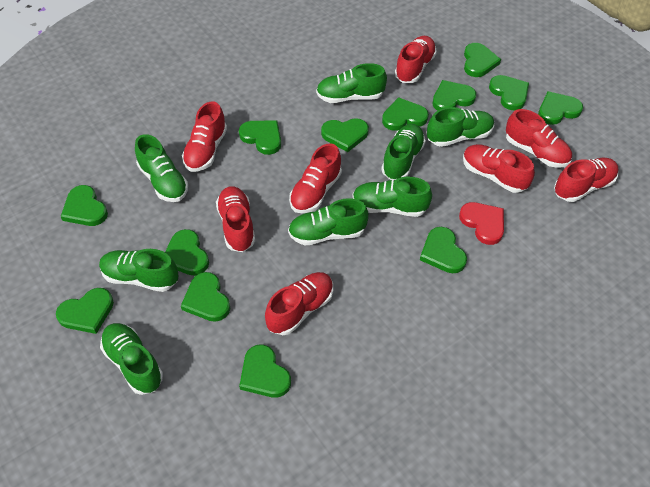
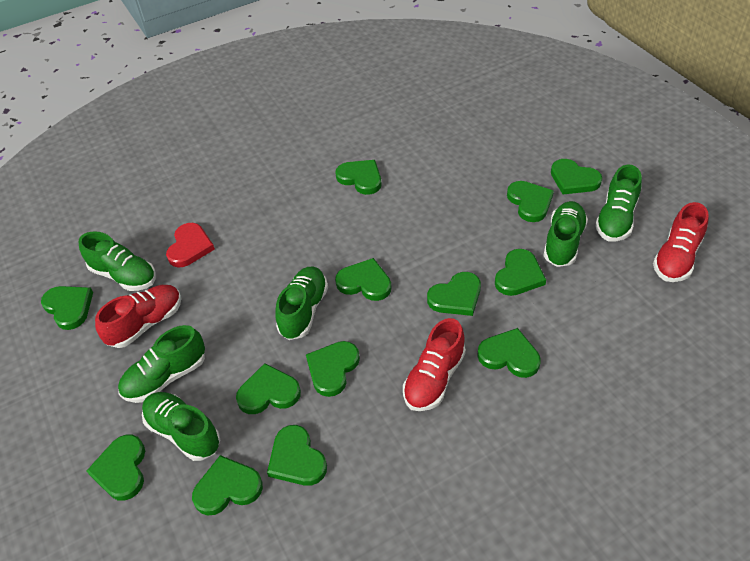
green shoe: [99,249,179,292] [100,323,163,395] [135,134,188,202] [288,198,368,245] [316,63,387,103] [353,177,432,217] [381,124,426,180] [427,107,494,147] = 8 -> [79,231,156,291] [118,325,205,403] [142,392,220,461] [275,267,328,340] [544,201,588,267] [595,165,642,242] = 6
red shoe: [182,101,227,172] [216,187,255,252] [265,272,333,335] [289,143,342,213] [395,36,437,83] [463,144,535,193] [506,109,572,168] [554,158,618,202] = 8 -> [95,285,182,348] [403,318,466,411] [653,202,709,282] = 3

